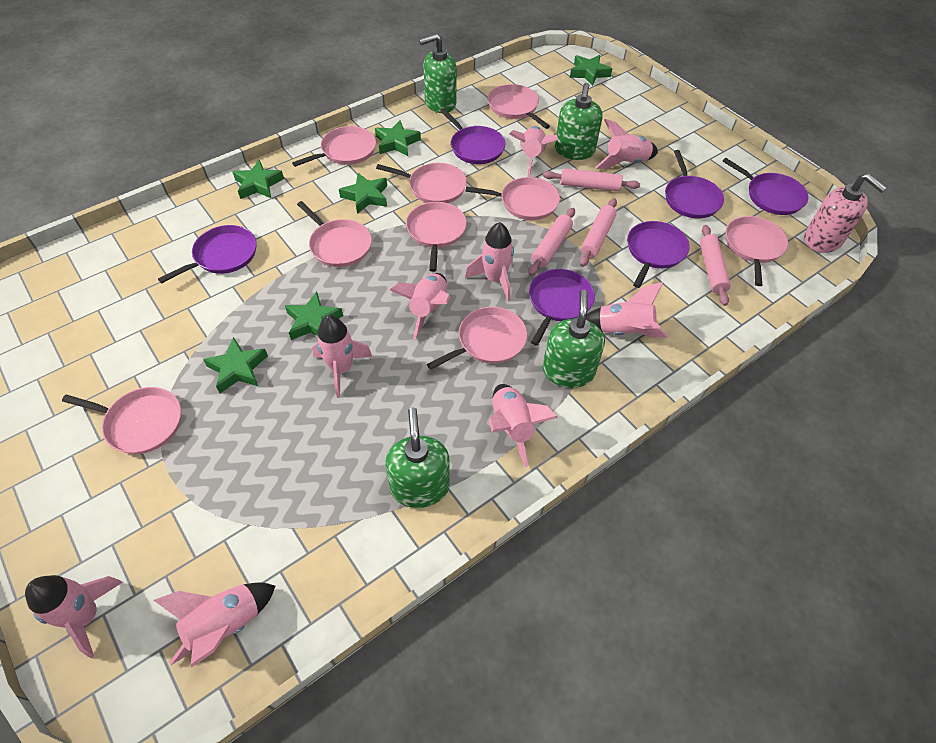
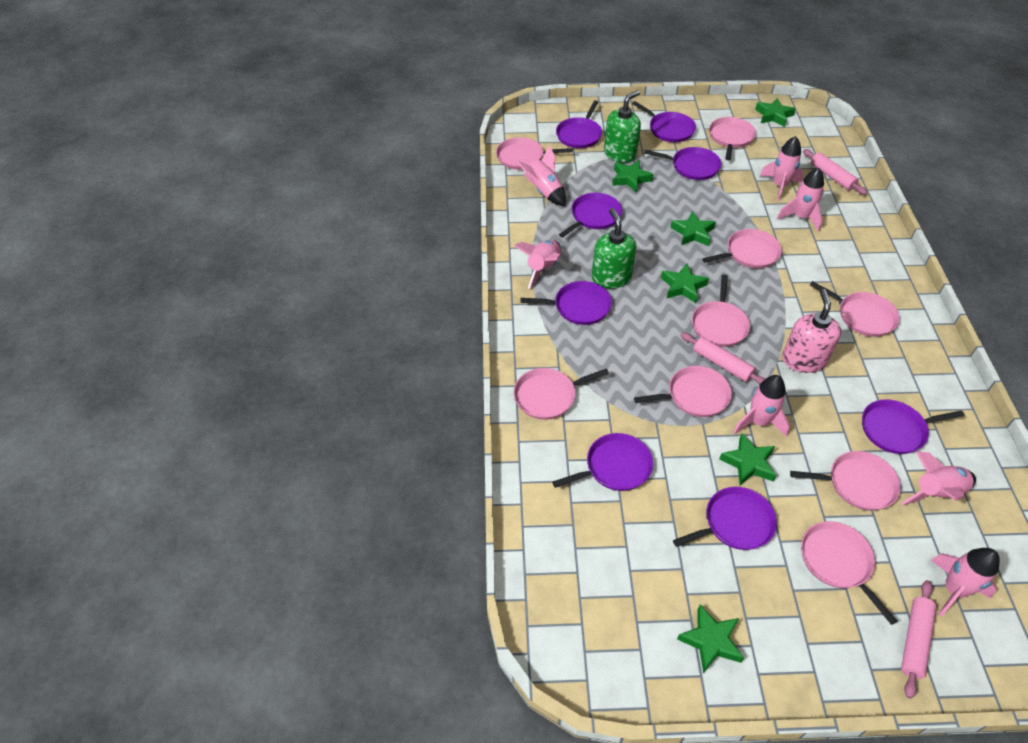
green soap dispenser: [385,407,450,508] [419,34,457,113] [543,290,605,388] [555,83,603,160] = 4 -> [592,208,636,289] [604,90,641,163] = 2
pink rocket: [25,575,123,658] [153,582,275,668] [312,315,372,398] [390,273,450,340] [465,222,514,301] [489,384,558,467] [509,126,558,177] [586,282,668,338] [595,119,658,169] = 9 -> [514,240,561,289] [516,146,566,206] [733,375,790,437] [760,136,803,201] [777,168,824,232] [901,451,976,505] [931,548,1000,617] = 7
pink rolling pin: [528,208,575,276] [543,168,640,191] [580,198,617,267] [700,225,731,306] = 4 -> [681,332,766,385] [803,149,867,195] [901,580,936,699] = 3
purple pan: [158,225,257,284] [440,109,505,164] [529,269,595,346] [627,221,690,288] [665,150,724,218] [722,158,808,215] = 6 -> [521,281,612,325] [552,433,653,491] [556,100,602,148] [559,193,622,238] [632,101,696,142] [644,147,721,180] [673,487,777,550] [862,399,965,454] = 8

